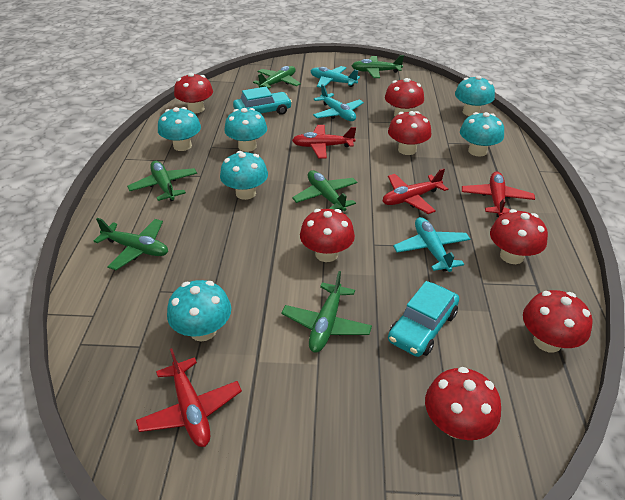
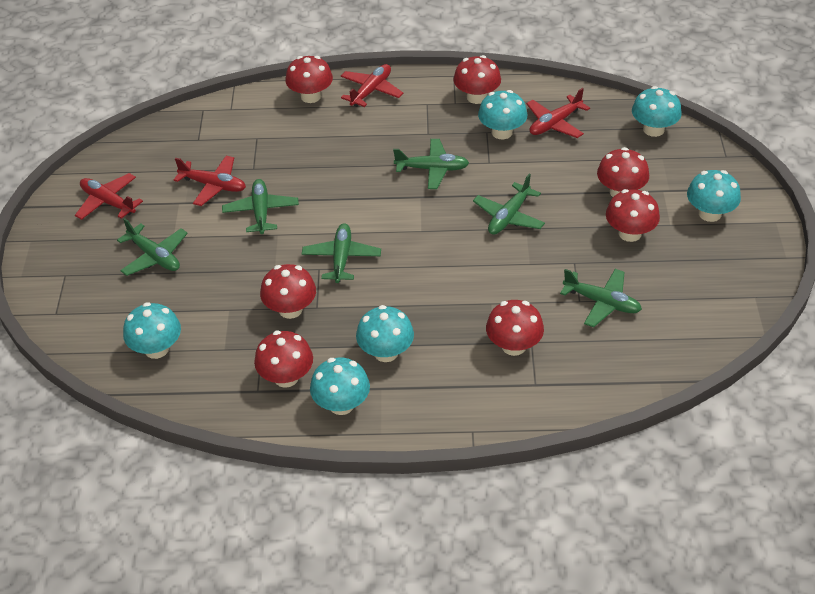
turquoise car: [233,87,292,115] [388,281,459,357] = 2 -> none = 0
turquoise plane: [311,66,360,88] [313,84,364,121] [393,217,470,272] = 3 -> none = 0

